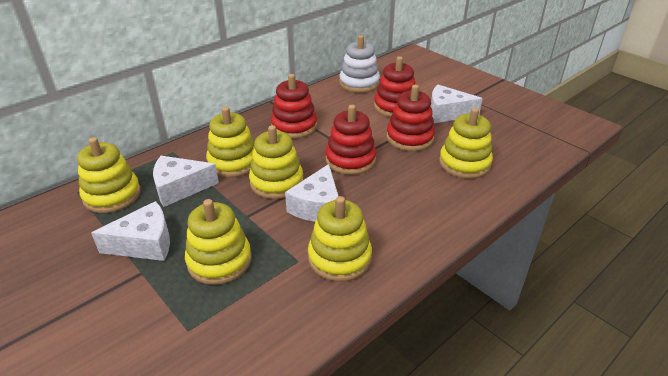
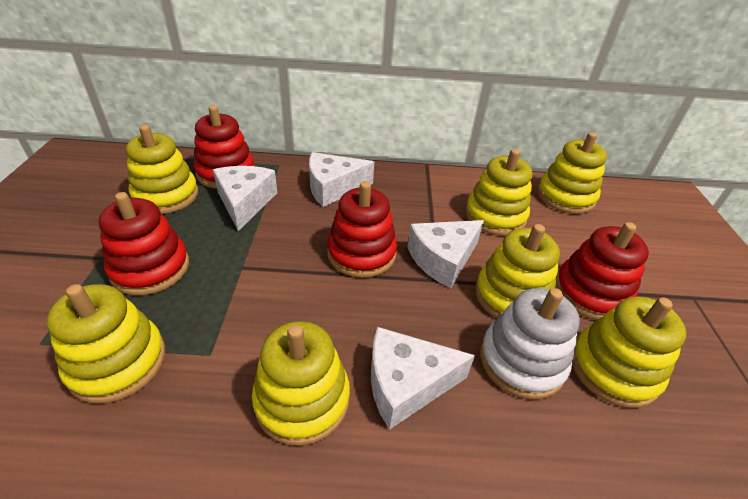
yellow stacking toy: [77,137,141,213] [185,199,251,285] [206,107,254,177] [249,125,303,199] [308,196,372,282] [439,108,493,179] = 6 -> [47,284,165,404] [126,125,198,214] [252,321,350,446] [465,149,533,236] [475,224,560,318] [538,132,607,214] [572,296,686,408] = 7

